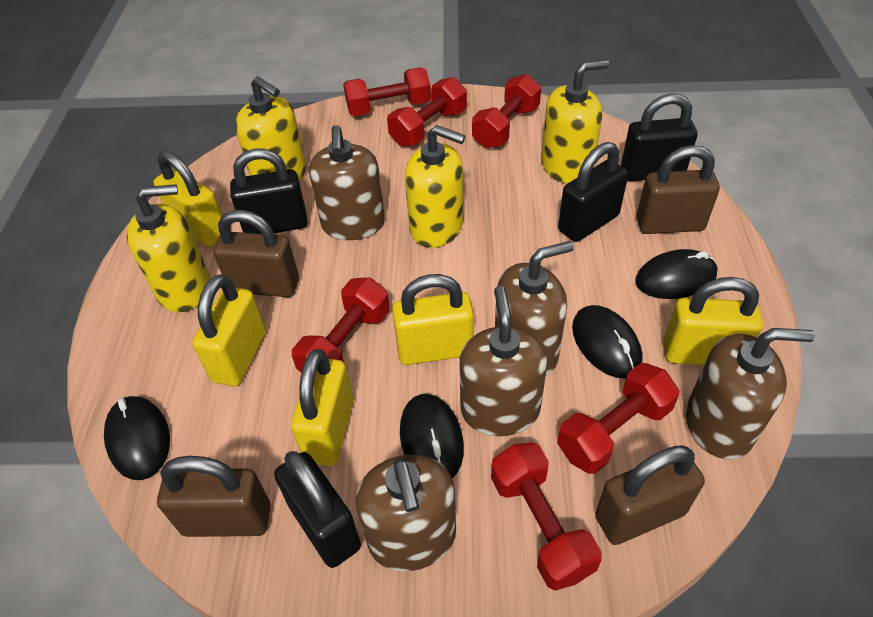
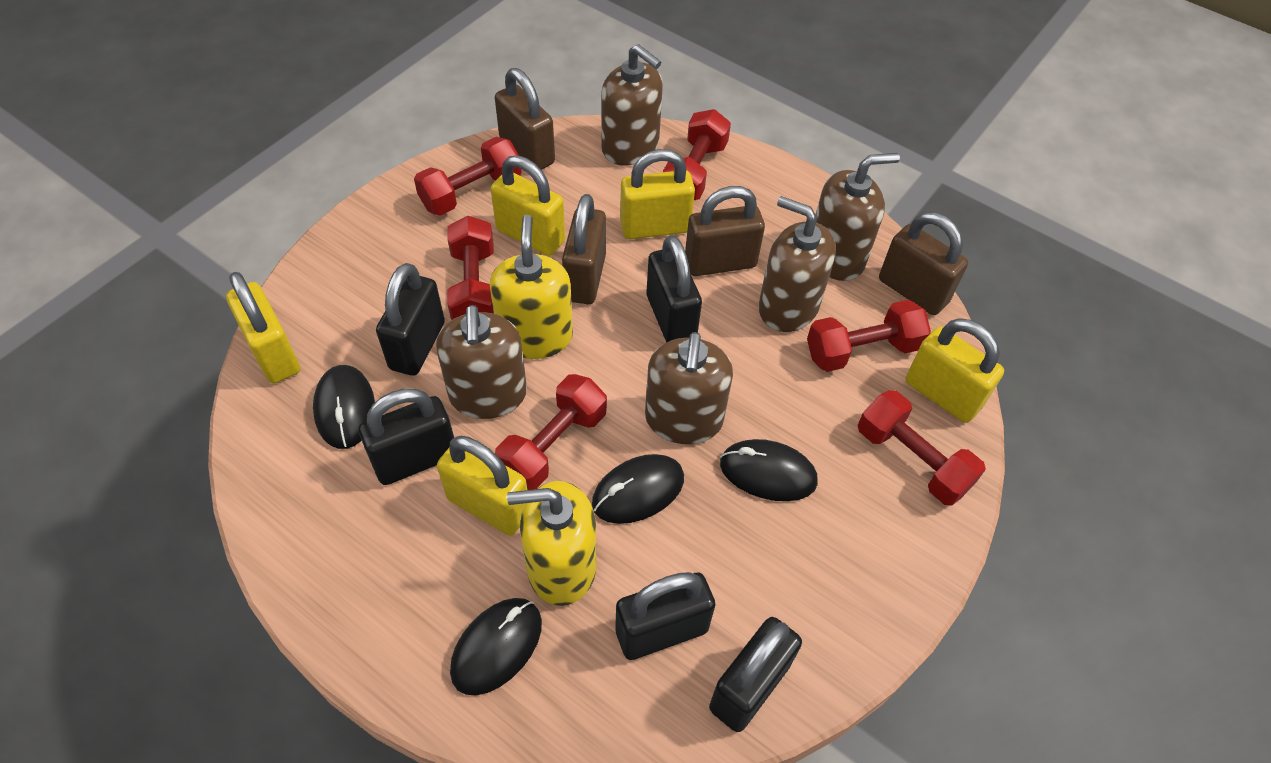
black padlock: [230,149,308,234] [274,451,361,568] [558,142,628,242] [621,93,697,181] = 4 -> [359,388,454,485] [376,263,445,376] [615,572,715,660] [646,235,702,343] [709,617,802,732] = 5
yellow soap dispenser: [127,184,210,312] [235,76,306,180] [405,125,465,248] [541,59,609,184] = 4 -> [490,215,573,359] [507,481,597,606] = 2

